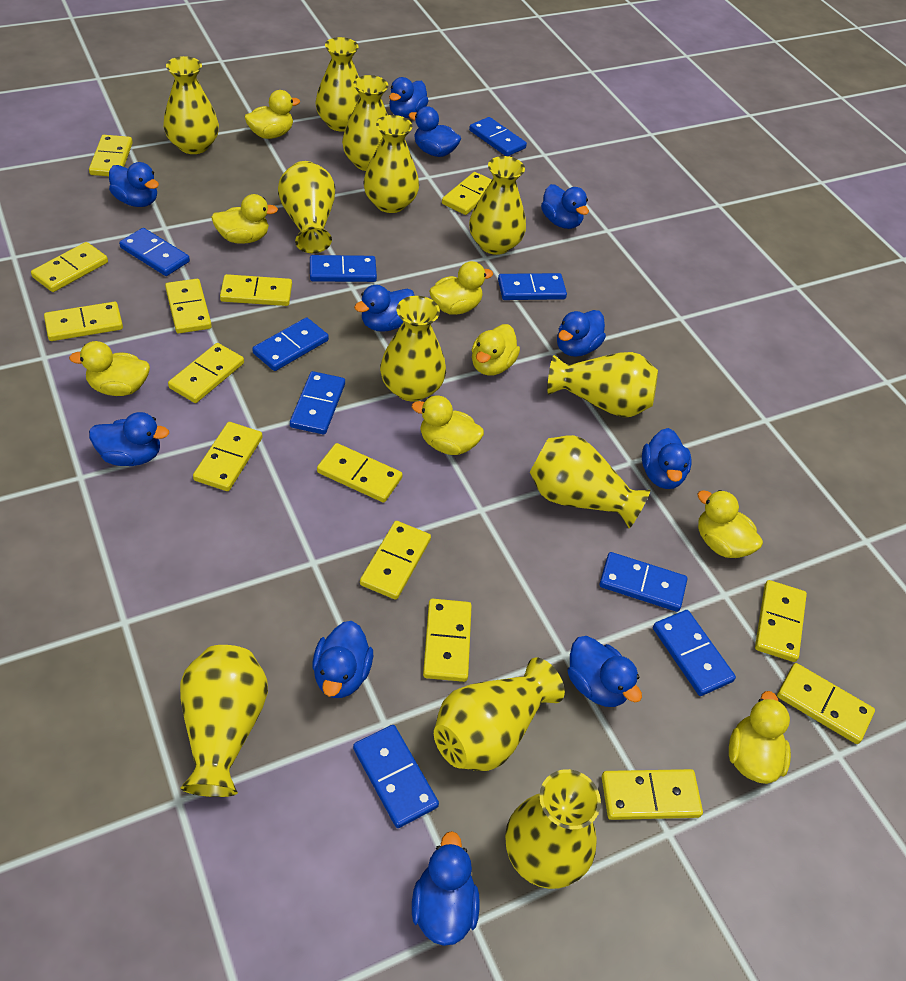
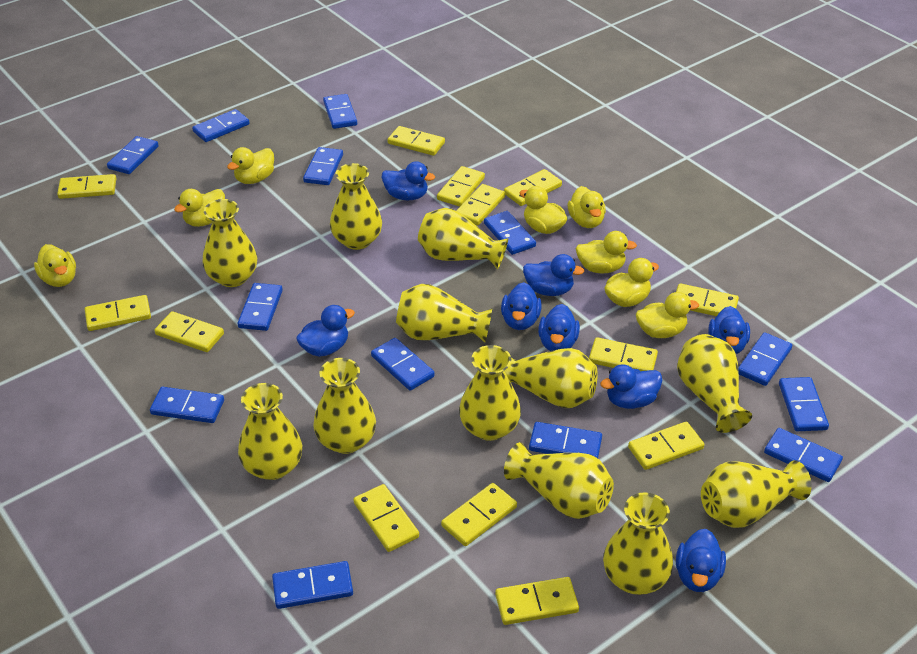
blue domino: [119,228,190,276] [252,317,329,371] [290,371,345,435] [310,255,377,282] [353,725,439,828] [469,117,527,156] [498,273,567,300] [599,552,687,612] [653,610,736,696] = 9 -> [107,136,159,174] [150,387,224,423] [192,109,249,142] [238,283,283,331] [272,561,353,609] [303,147,343,185] [323,94,357,129] [371,338,435,391] [484,211,536,255] [529,422,602,458] [738,332,792,386] [764,428,843,482] [779,377,829,431] = 13
blue duck: [89,412,169,466] [109,162,159,207] [312,621,373,698] [354,285,415,332] [389,77,429,118] [409,106,461,157] [412,831,480,946] [541,184,589,229] [557,310,606,357] [568,636,642,707] [642,428,692,489] = 11 -> [296,305,355,357] [382,161,435,200] [501,282,542,330] [523,254,584,296] [538,304,580,351] [600,364,662,409] [676,529,726,592] [708,306,750,354] = 8
yellow domino: [31,242,108,292] [44,302,123,341] [89,135,133,176] [165,279,212,333] [168,343,244,403] [193,422,263,491] [220,274,292,306] [317,443,403,503] [360,521,431,600] [423,599,472,682] [442,172,492,215] [602,769,703,820] [755,580,807,662] [777,663,875,744] = 14 -> [57,174,116,199] [85,295,151,331] [155,311,224,352] [353,484,419,552] [388,126,445,156] [437,166,485,207] [441,483,517,546] [456,184,505,226] [495,577,579,625] [504,169,562,206] [589,337,658,371] [628,422,704,470] [676,283,739,316] = 13

